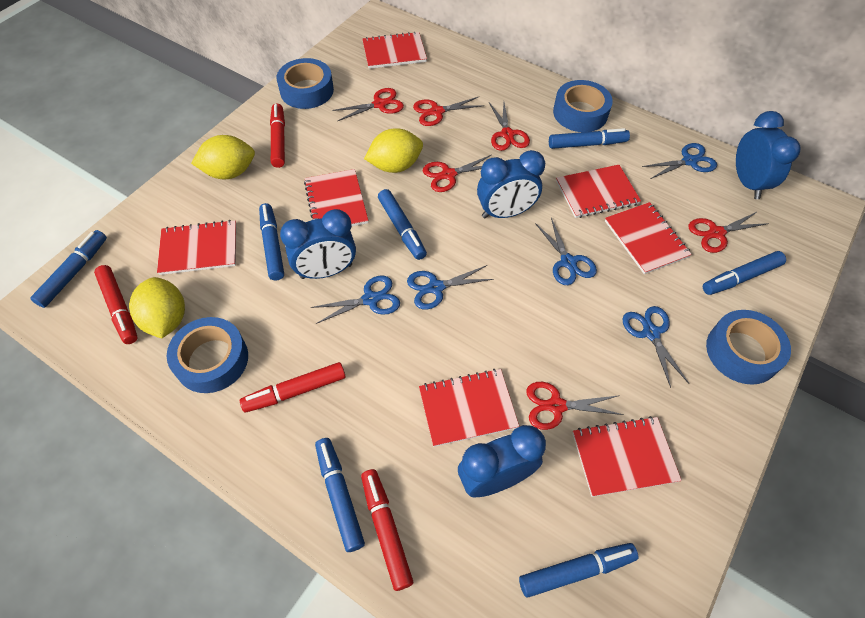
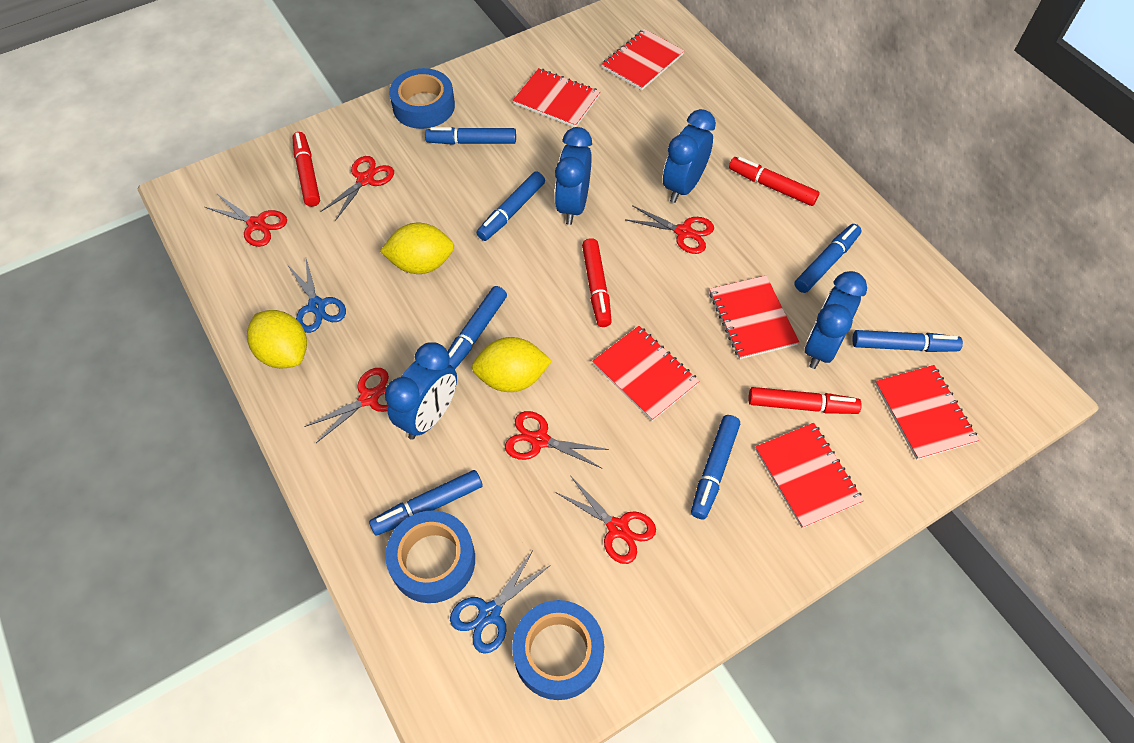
blue scissors: [311,276,400,324] [407,265,494,310] [535,218,597,285] [623,306,689,388] [642,143,717,179] = 5 -> [288,259,346,333] [450,552,551,654] = 2
blue tape: [167,317,248,393] [277,58,334,109] [553,80,613,132] [706,310,791,385] = 4 -> [385,510,475,603] [389,68,455,129] [512,600,604,700] = 3
red notebook: [157,220,237,275] [304,169,368,226] [362,32,427,69] [419,369,519,447] [556,165,641,218] [573,416,682,497] [605,202,692,274] = 7 -> [513,68,601,127] [592,326,699,421] [602,29,684,90] [709,276,799,359] [755,423,864,528] [875,365,979,460] = 6

